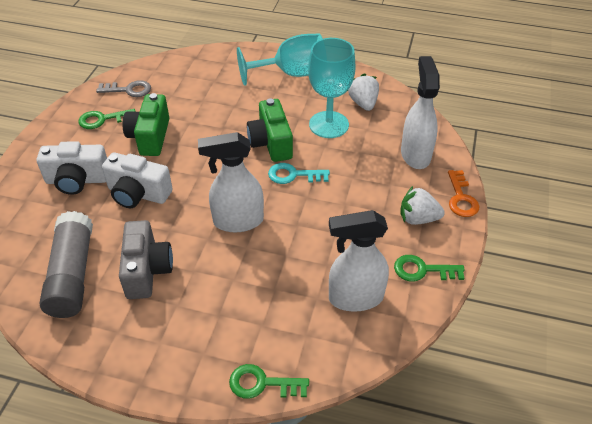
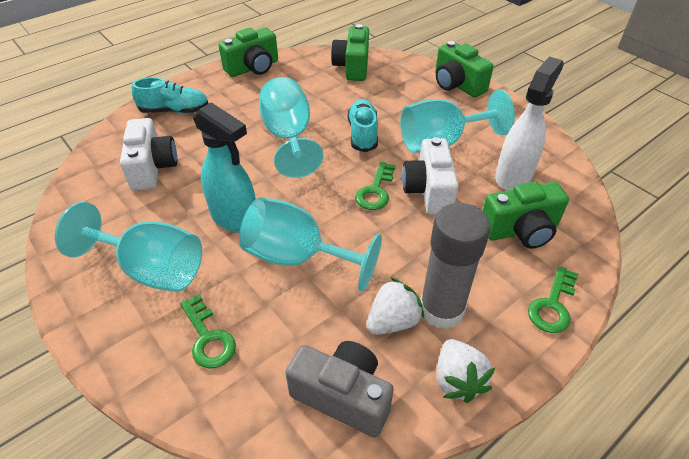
green camera: [123,93,169,156] [247,98,293,162] = 2 -> [219,28,278,77] [331,24,369,81] [435,41,494,98] [482,182,569,249] = 4
grey key: [96,80,151,97] = 1 -> none = 0
orange key: [448,170,479,217] = 1 -> none = 0
turquoise goblet: [237,34,323,86] [308,38,356,138] = 2 -> [55,202,202,292] [239,197,382,292] [259,77,323,178] [400,89,515,153] = 4
turquoise key: [268,163,330,184] = 1 -> none = 0
turquoise shoe: none = 0 -> [132,77,209,114] [348,99,378,152] = 2
turquoise spray bottle: none = 0 -> [193,102,256,233] = 1
white spray bottle: [198,132,264,232] [329,210,389,312] [401,56,440,169] = 3 -> [495,57,564,190] = 1

